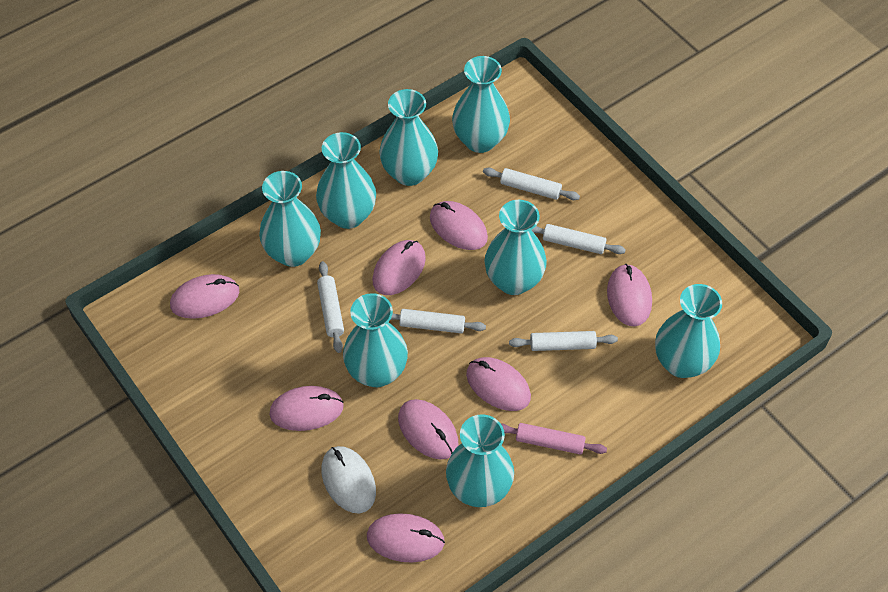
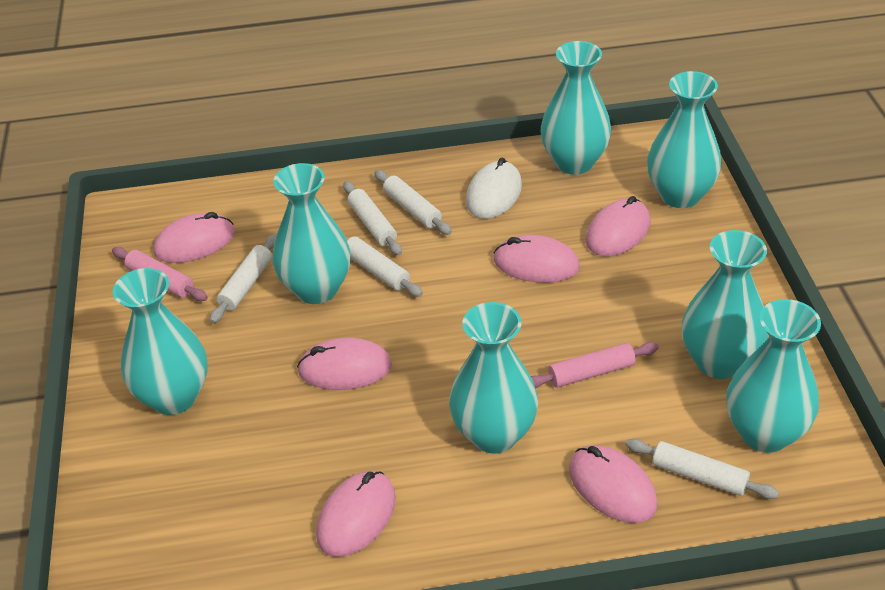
pink mouse: [170,274,239,319] [269,386,344,431] [367,513,445,563] [372,240,426,295] [398,399,458,459] [430,201,488,250] [466,357,531,411] [607,264,652,327] = 8 -> [154,212,235,263] [297,338,392,390] [316,471,396,557] [494,235,580,283] [569,445,658,523] [586,196,651,256] = 6
pink rolling pin: [501,423,607,455] = 1 -> [112,247,208,301] [531,342,659,388] = 2
turquoise vase: [259,171,321,267] [316,132,376,229] [343,293,408,387] [379,89,438,186] [446,414,514,507] [452,56,510,153] [484,200,547,295] [655,284,722,378] = 8 -> [113,268,208,415] [272,163,351,304] [449,302,538,453] [541,41,611,174] [647,71,721,208] [682,230,768,379] [726,299,821,453] = 7

